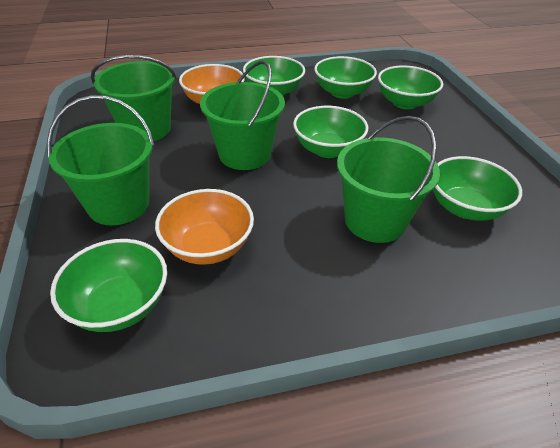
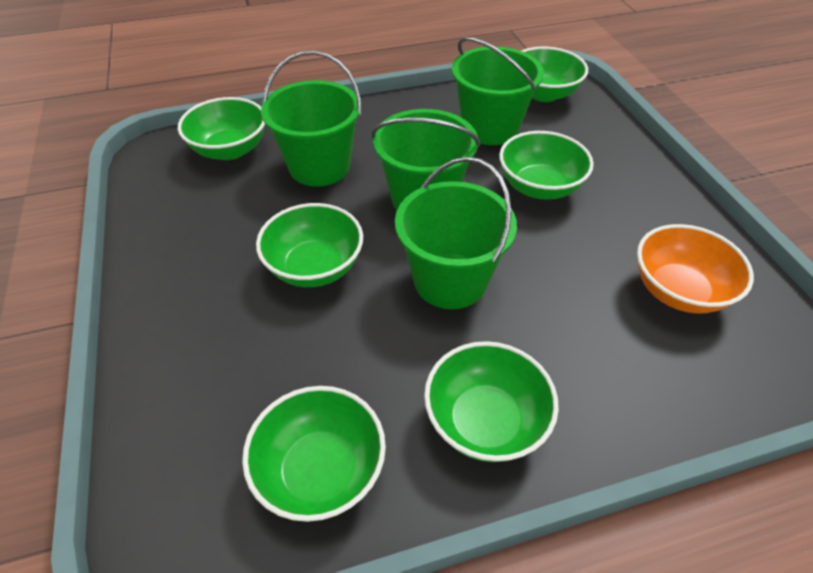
orange bowl: [155,189,254,265] [179,64,245,104] = 2 -> [637,224,754,314] = 1

